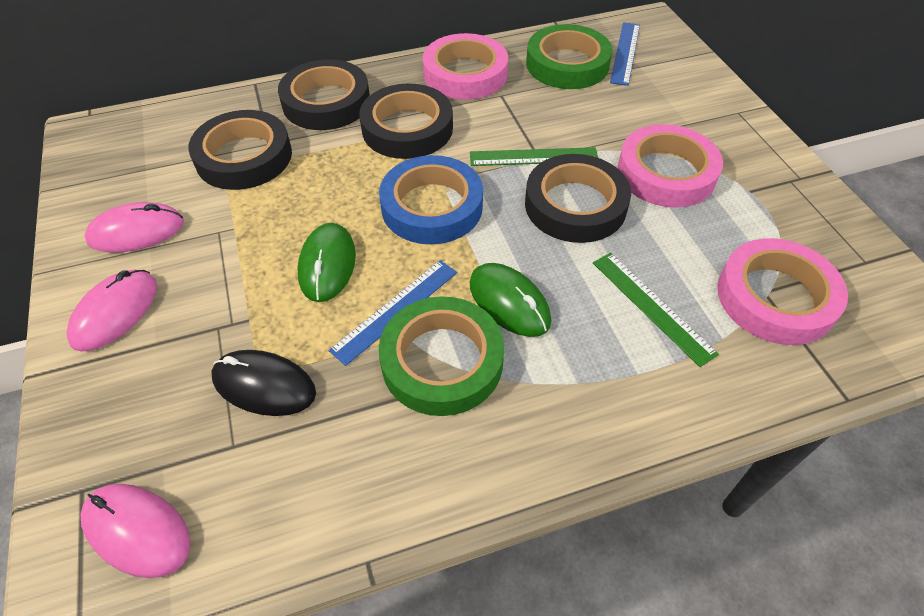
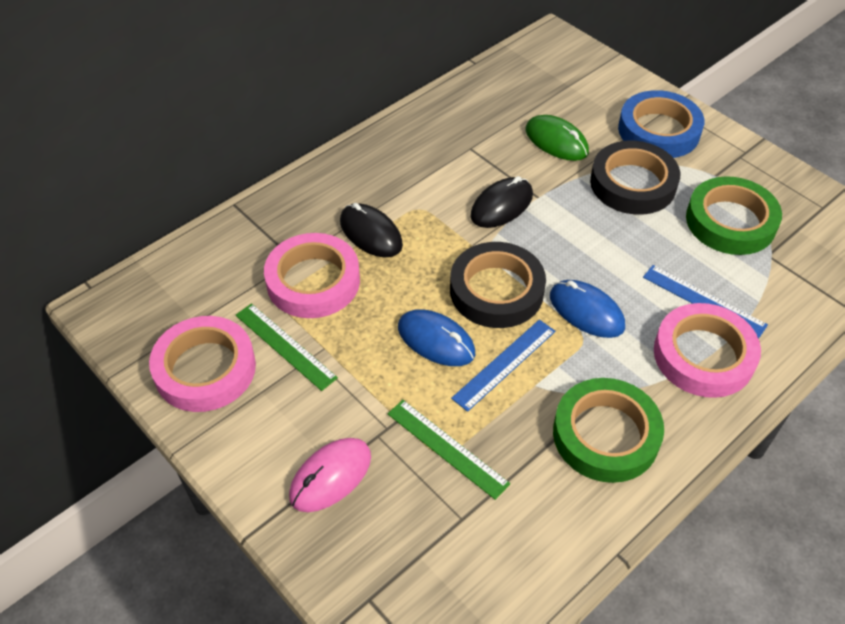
black mouse: [211,350,316,416] = 1 -> [340,203,403,257] [470,176,533,228] = 2
black tape: [188,110,292,190] [278,59,370,130] [359,84,453,159] [525,154,631,243] = 4 -> [450,242,546,328] [590,141,680,215] = 2
blue mouse: none = 0 -> [398,309,475,366] [550,280,625,338] = 2
green mouse: [297,223,356,302] [470,263,551,337] = 2 -> [525,115,589,161] = 1
pink mouse: [67,270,157,352] [80,484,191,578] [85,202,184,253] = 3 -> [289,438,371,512] = 1

